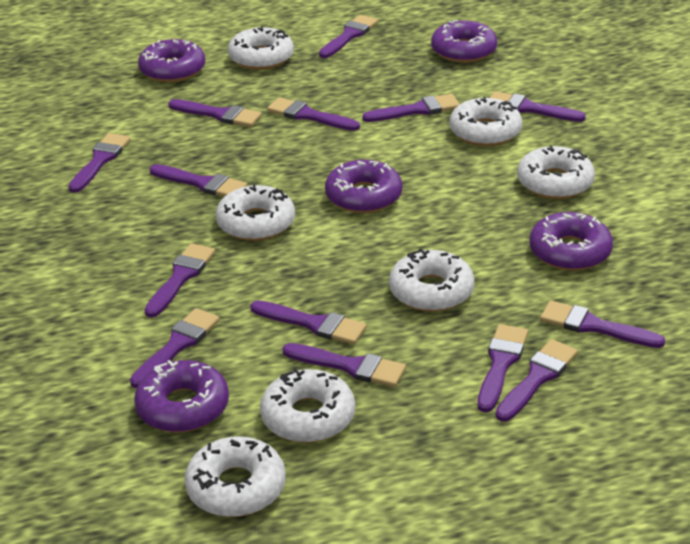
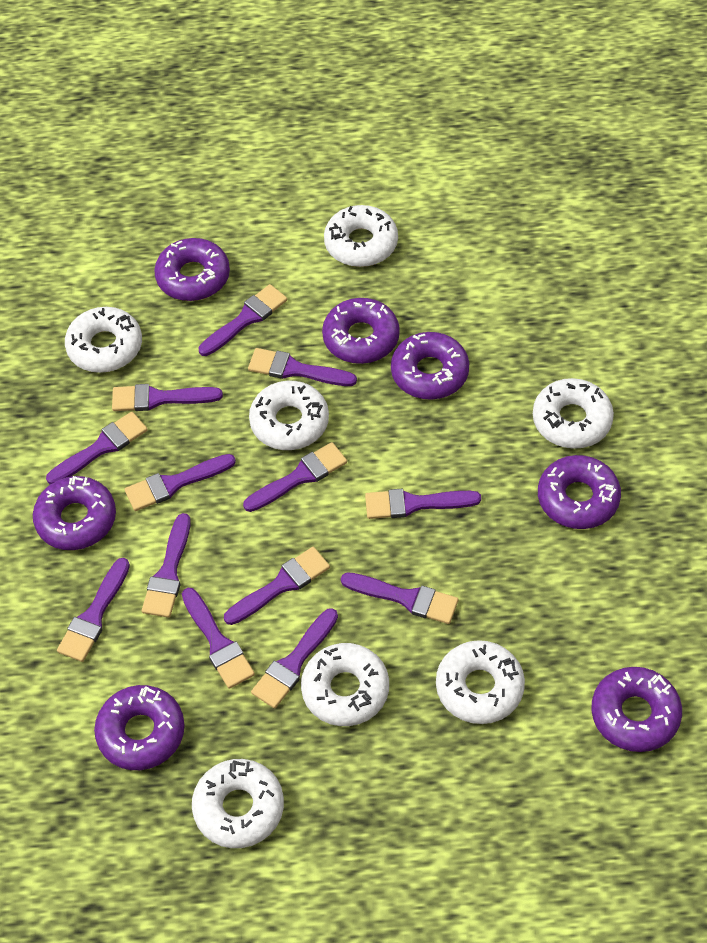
purple brush: [68,133,131,193] [130,308,220,388] [144,243,215,318] [150,164,247,197] [168,99,262,127] [250,300,367,345] [267,97,360,131] [282,343,406,387] [319,15,378,58] [362,94,460,122] [478,324,528,412] [490,91,586,122] [495,339,578,422] [540,301,665,348] = 14 -> [46,412,148,484] [57,558,130,662] [112,384,223,411] [125,454,236,511] [142,513,191,617] [182,588,255,689] [199,284,287,356] [224,547,330,625] [243,442,347,512] [248,348,357,386] [251,608,338,708] [341,572,458,624] [365,489,481,519] = 13
purple donut: [134,360,229,432] [138,39,205,82] [325,160,402,213] [431,20,497,63] [529,212,613,271] = 5 -> [33,476,116,550] [94,685,185,770] [154,238,230,301] [322,298,400,364] [391,332,469,400] [538,455,621,529] [591,667,682,752] = 7

